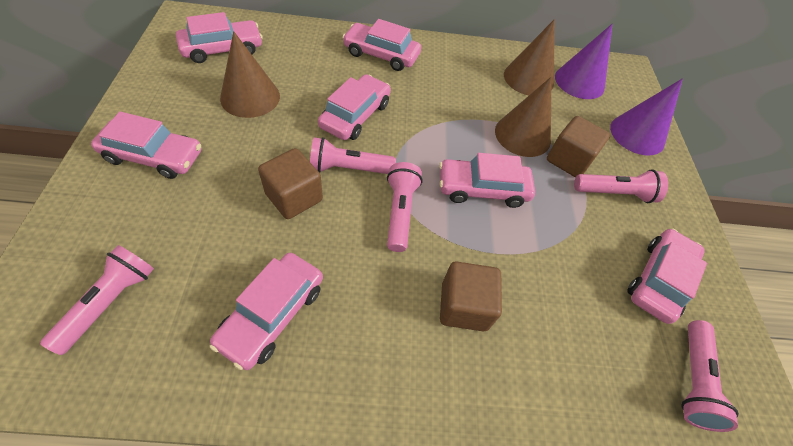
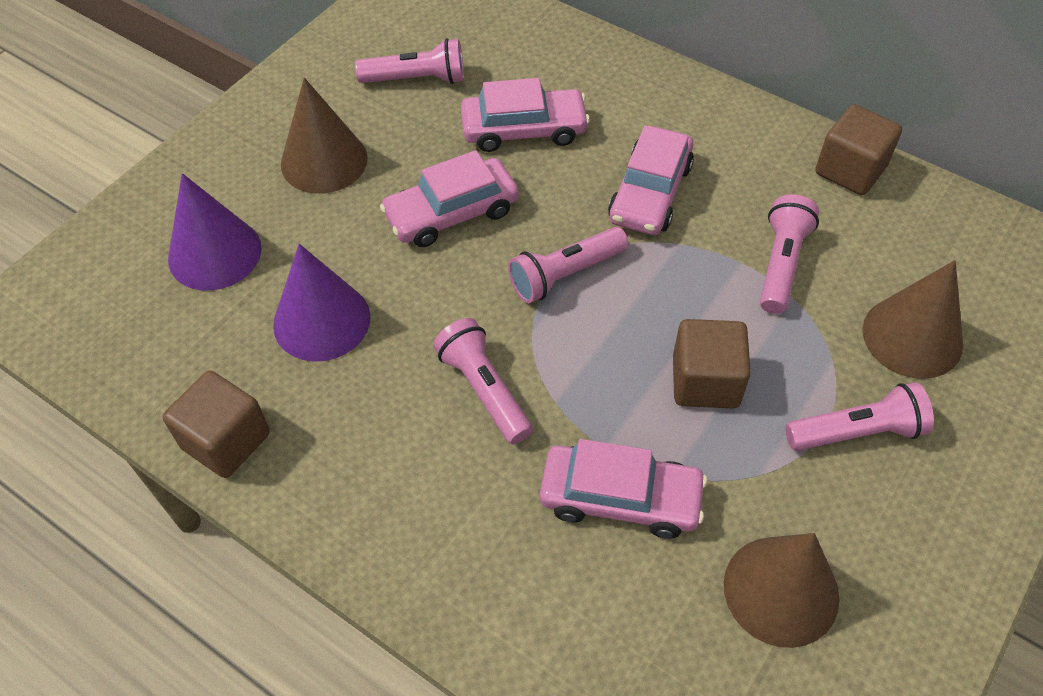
pink car: [91,112,202,179] [176,12,262,63] [210,253,323,370] [318,74,391,140] [342,19,421,71] [439,153,535,208] [627,229,707,324] = 7 -> [380,150,519,247] [461,78,590,152] [540,439,707,539] [608,125,694,235] = 4

